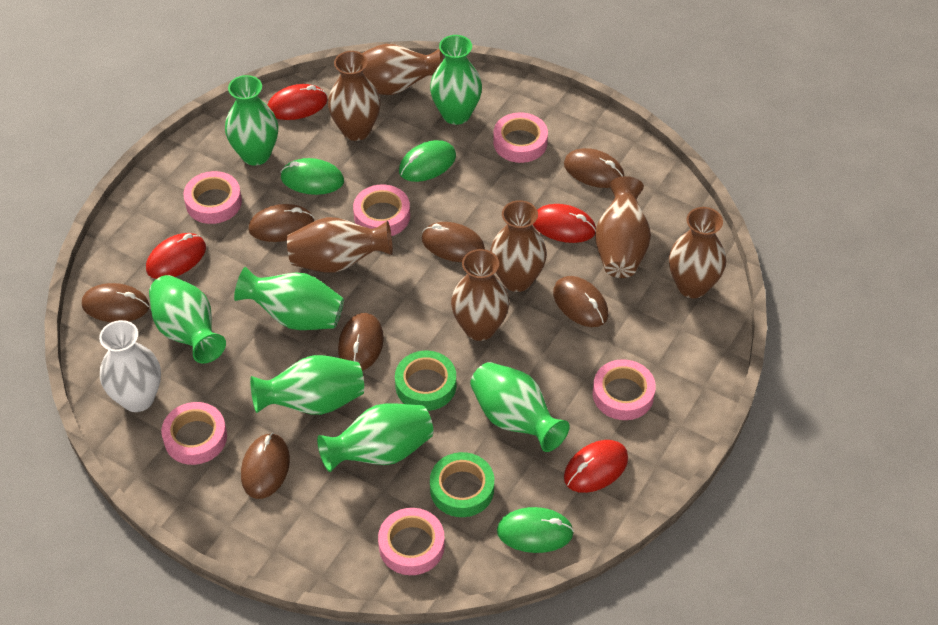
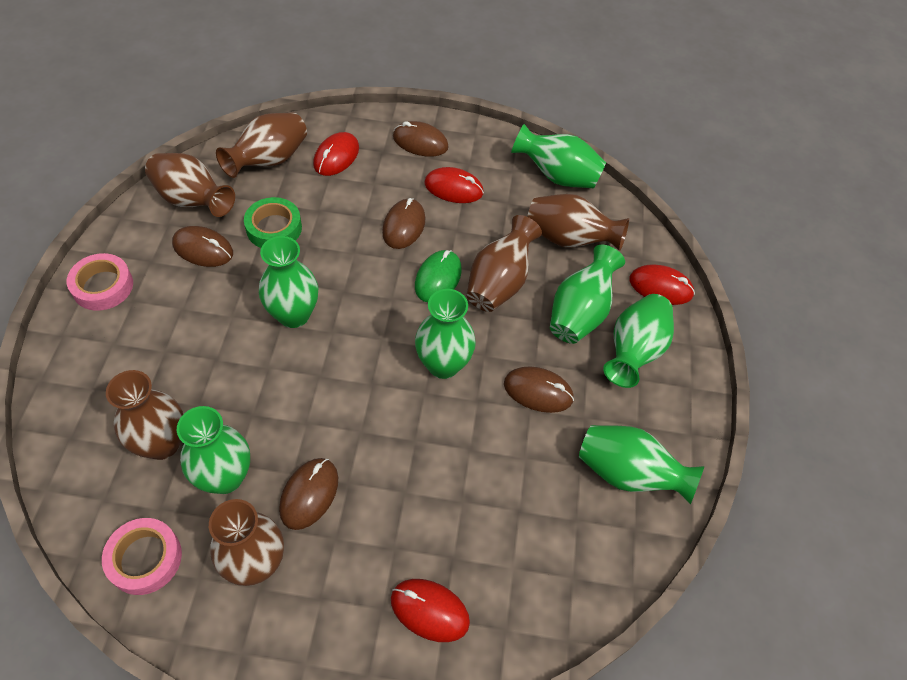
brown mouse: [82,283,149,322] [241,433,290,499] [248,204,314,242] [338,313,384,371] [422,222,485,262] [553,276,608,327] [564,148,624,188] = 7 -> [172,226,233,267] [279,458,338,530] [382,198,426,249] [393,121,449,157] [504,366,574,413] = 5
brown vase: [287,217,393,273] [328,51,380,141] [362,44,443,95] [451,249,509,341] [490,200,547,292] [595,176,651,278] [669,207,726,298] = 7 -> [106,370,183,460] [145,153,235,217] [209,499,284,586] [216,112,307,178] [467,215,542,312] [527,194,629,251] = 6
green mouse: [280,158,344,195] [399,140,456,182] [497,507,574,553] = 3 -> [415,250,462,302] = 1
green tape: [395,351,456,411] [430,452,494,517] = 2 -> [244,197,302,248] = 1
pink tape: [161,402,227,465] [183,171,242,224] [353,184,410,236] [378,508,445,575] [493,112,548,163] [593,359,656,420] = 6 -> [67,253,133,311] [102,518,182,595] = 2
white vase: [99,320,161,412] = 1 -> none = 0

